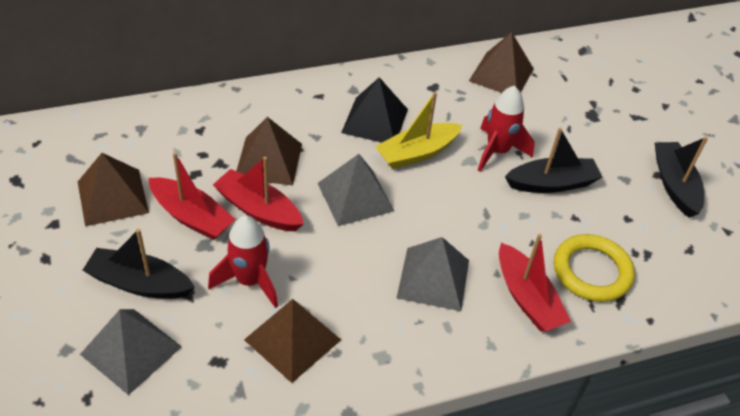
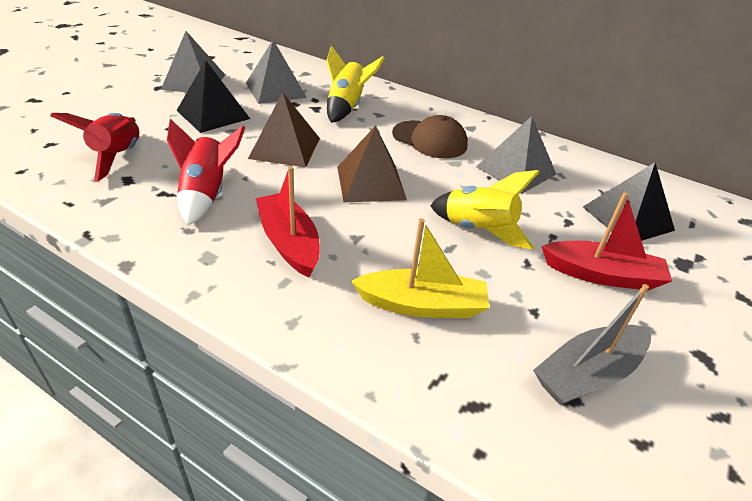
black boat: [82,229,195,299] [505,128,602,193] [654,137,708,218] = 3 -> none = 0
black pyramid: [341,77,408,143] = 1 -> [176,60,250,133] [583,163,675,241] = 2
brown cap: none = 0 -> [392,115,468,158] = 1
brown pyramid: [78,153,149,226] [237,117,302,185] [244,299,341,383] [469,32,534,93] = 4 -> [248,92,320,167] [337,125,407,202] = 2
grey boat: none = 0 -> [533,284,651,405] = 1
red boat: [149,152,236,240] [213,156,304,231] [499,234,571,332] = 3 -> [256,166,320,277] [541,192,672,290] = 2
yellow ring: [554,234,635,302] = 1 -> none = 0
yellow rocket: none = 0 -> [326,46,385,123] [430,170,539,250] = 2

